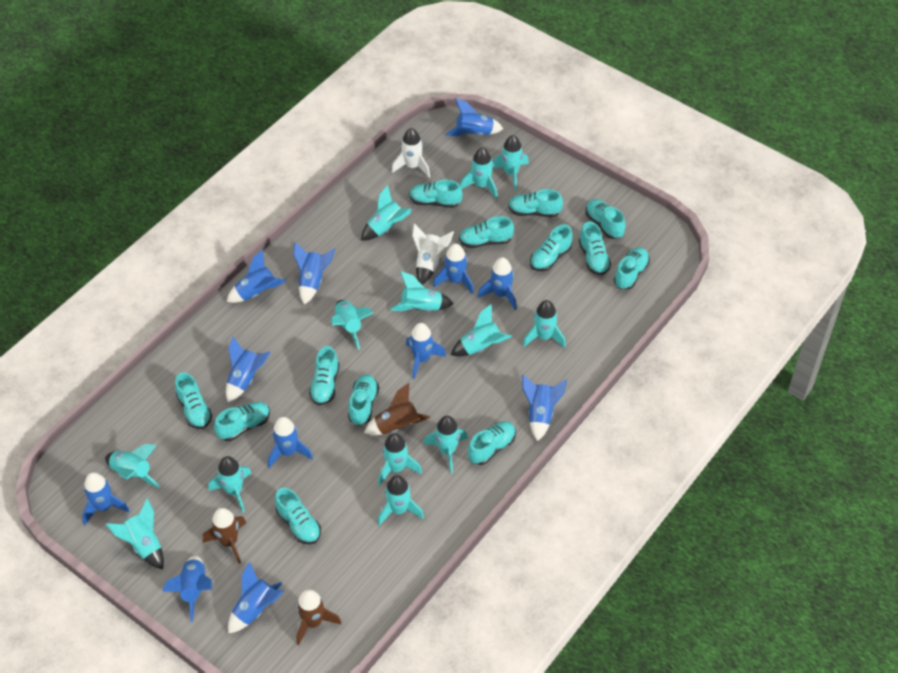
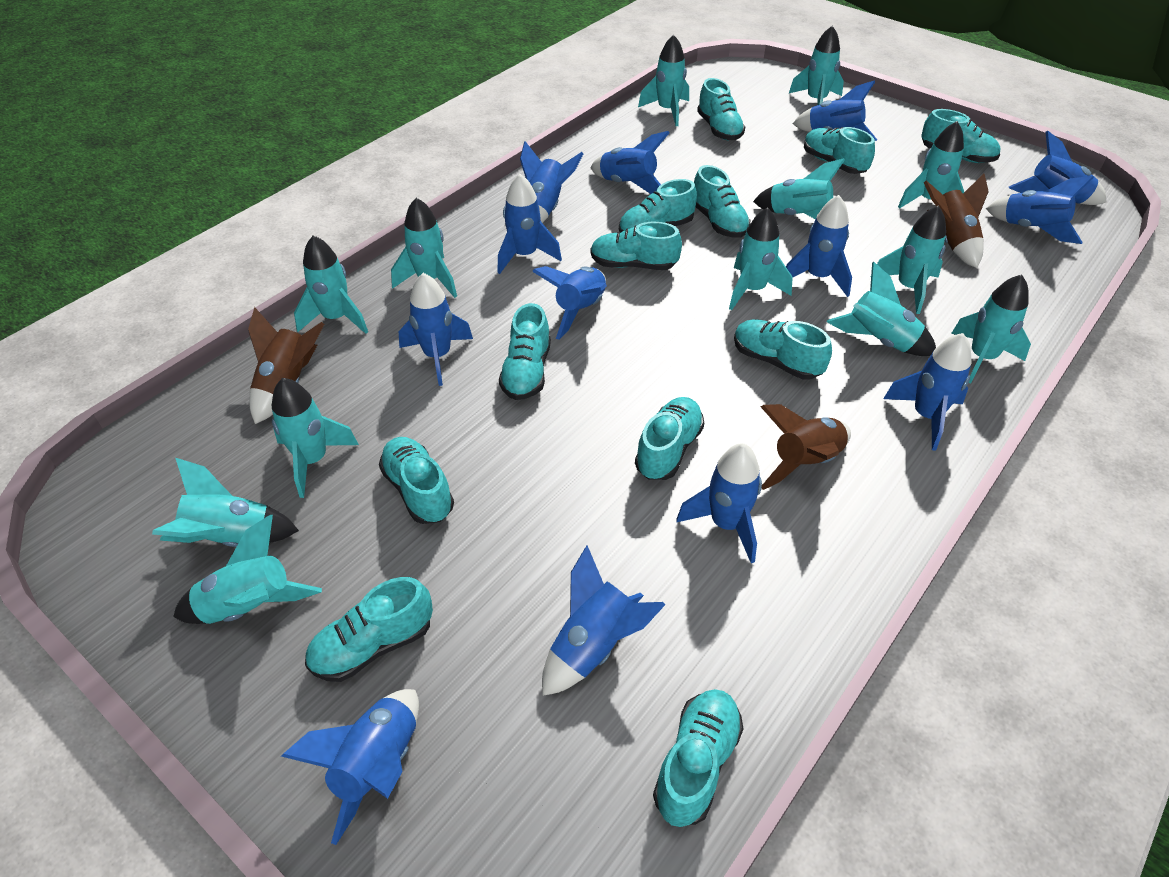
blue rocket: [82,472,130,525] [162,556,212,622] [226,250,286,303] [226,336,271,402] [228,561,284,634] [268,417,313,468] [293,242,335,305] [406,323,446,379] [433,244,474,294] [446,98,503,136] [478,257,517,310] [522,375,567,441] = 12 -> [281,689,419,845] [399,273,473,386] [497,174,562,274] [520,141,583,223] [532,266,607,340] [542,545,666,696] [590,131,670,194] [676,443,762,563] [786,195,852,297] [793,80,877,141] [883,333,972,451] [986,176,1094,244] [1009,131,1107,205] = 13
turquoise shoe: [175,372,212,429] [214,402,270,441] [275,488,321,545] [309,346,339,405] [348,375,379,425] [409,180,462,208] [459,216,514,248] [468,421,516,465] [508,189,563,217] [530,224,573,271] [579,222,611,275] [586,199,626,239] [614,247,650,289] = 13 -> [305,577,433,682] [379,437,454,524] [499,303,551,400] [590,222,682,270] [619,179,697,233] [635,397,704,480] [653,689,744,827] [694,165,750,238] [697,78,745,140] [734,319,832,380] [804,127,875,174] [922,109,1000,163] = 12
white rocket: [392,128,430,177] [412,223,454,285] = 2 -> none = 0

